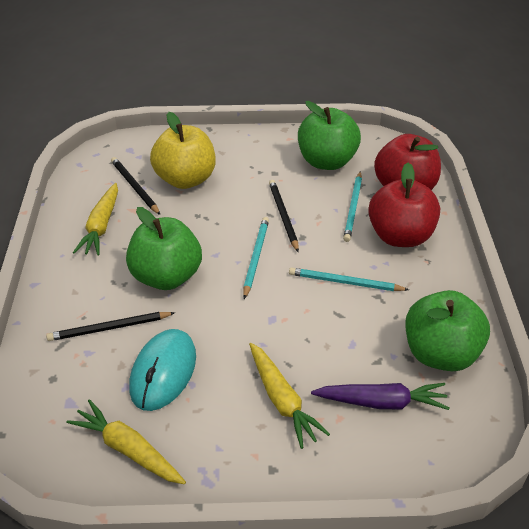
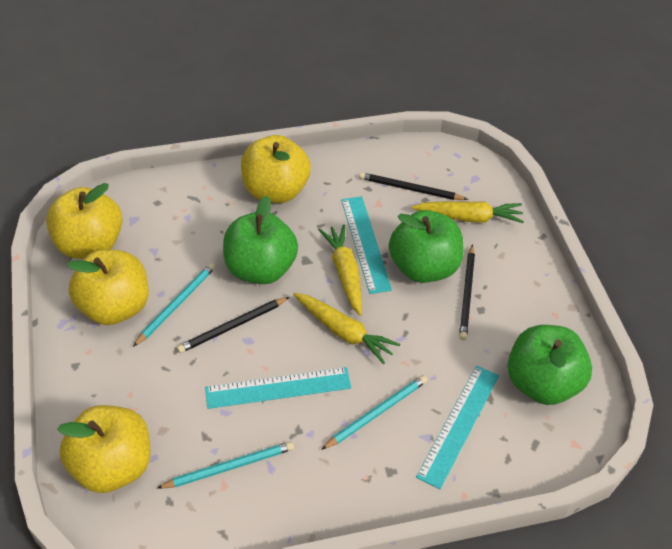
purple carrot: [311,383,450,410] = 1 -> none = 0
red apple: [368,163,440,247] [374,134,441,190] = 2 -> none = 0
turquoise mouse: [129,329,196,411] = 1 -> none = 0
turquoise ruler: none = 0 -> [205,367,351,409] [341,196,392,294] [416,365,499,489] = 3
yellow apple: [150,112,216,189] = 1 -> [46,183,123,259] [57,405,151,493] [67,249,149,325] [241,135,311,203] = 4

